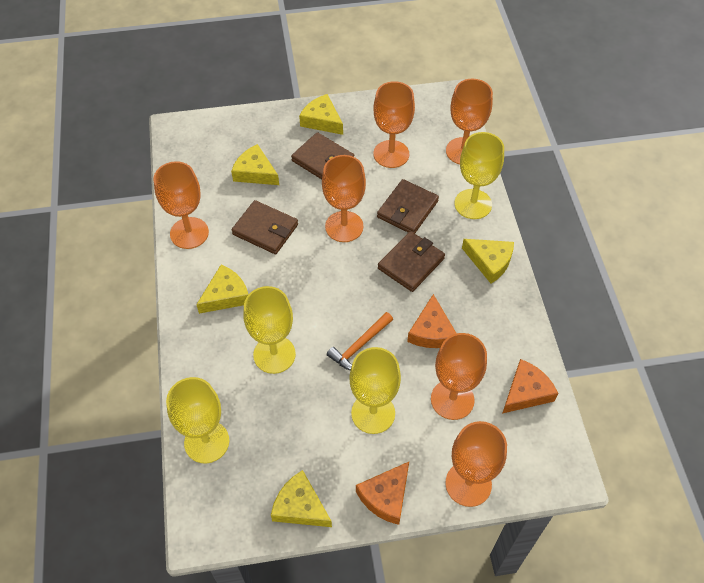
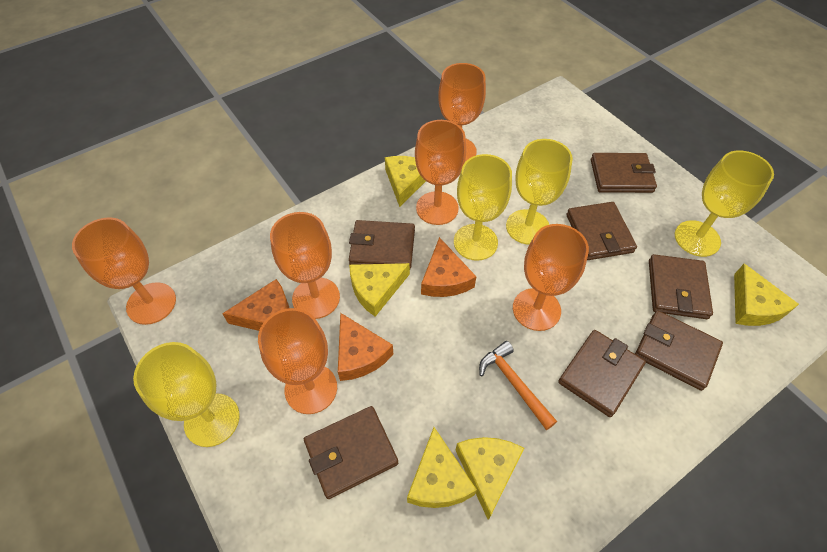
brown wallet: [232,200,298,254] [291,132,354,179] [377,179,439,233] [378,231,445,292] = 4 -> [304,406,398,499] [349,220,415,269] [558,330,646,417] [566,202,637,260] [591,153,657,193] [635,310,723,391] [649,254,713,319] = 7

